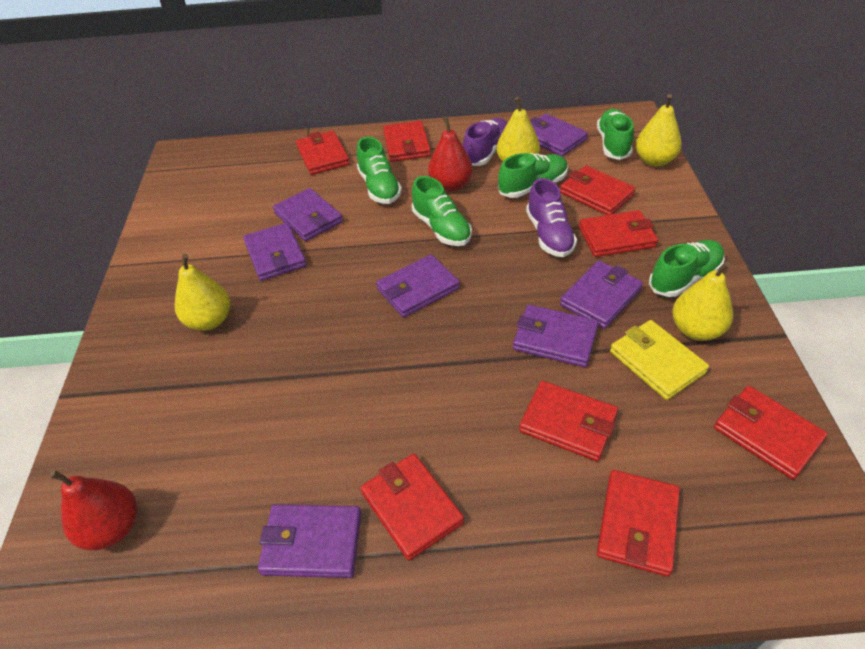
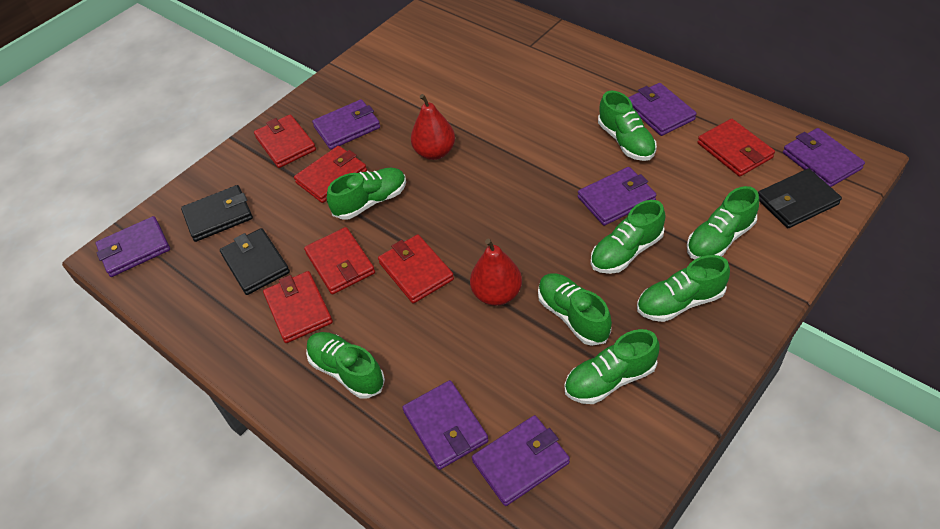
black wallet: none = 0 -> [181,185,253,242] [220,228,290,295] [758,168,842,228] = 3
green shoe: [357,137,402,204] [412,176,472,246] [498,153,568,198] [597,109,634,160] [649,240,725,297] = 5 -> [306,332,385,399] [327,168,406,220] [538,273,612,346] [564,329,660,404] [591,200,665,274] [598,91,657,161] [637,255,730,322] [687,186,759,259] = 8
purple shoe: [463,118,507,166] [526,178,577,257] = 2 -> none = 0
red wallet: [296,131,350,175] [361,454,464,561] [383,121,431,162] [519,381,618,462] [560,166,636,215] [579,210,658,257] [597,470,680,577] [714,386,828,479] = 8 -> [254,114,316,168] [263,271,333,343] [294,146,367,203] [304,227,375,295] [378,234,454,304] [697,119,775,177] = 6
yellow pear: [175,254,230,331] [497,97,540,162] [636,94,682,167] [672,261,733,341] = 4 -> none = 0
yellow wallet: [610,320,709,400] = 1 -> none = 0

